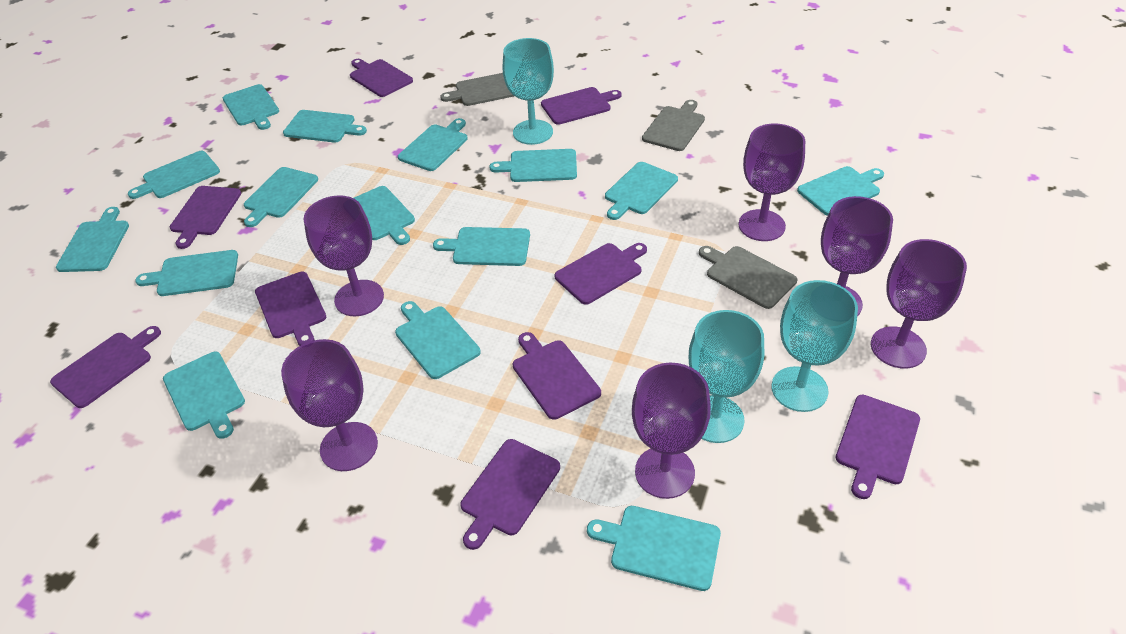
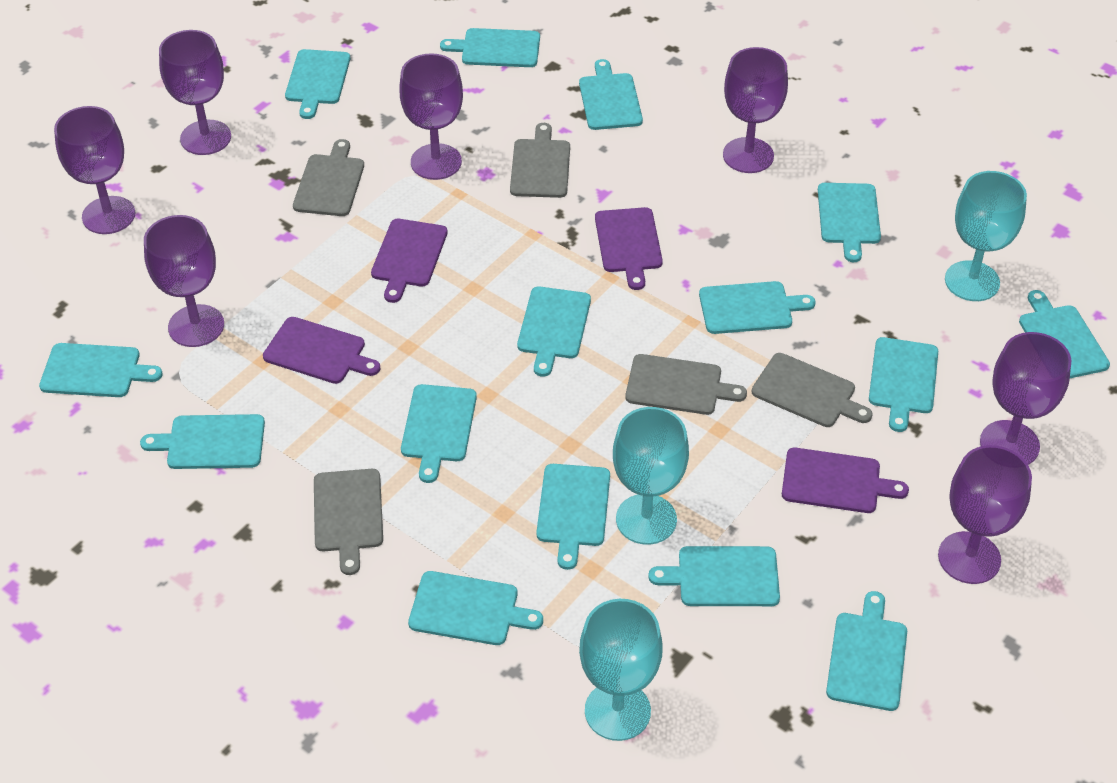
grey cutting board: [440,73,514,106] [642,100,705,151] [699,246,797,309] = 3 -> [293,139,364,216] [314,469,383,575] [510,123,570,198] [625,354,747,415] [751,353,873,427] = 5
purple cutting board: [50,326,161,408] [170,186,241,249] [255,272,326,346] [350,59,413,97] [461,439,560,550] [513,332,601,420] [541,87,622,125] [554,243,647,305] [836,395,920,499] = 9 -> [263,317,381,384] [371,219,448,303] [595,207,663,290] [782,447,909,513] = 4
purple goblet: [281,339,378,471] [304,195,384,316] [632,363,711,499] [738,123,805,241] [821,196,893,316] [871,239,967,368] = 6 -> [54,106,135,234] [144,215,224,347] [159,30,231,155] [399,53,463,180] [723,47,788,173] [938,445,1032,584] [980,332,1072,465] = 7

